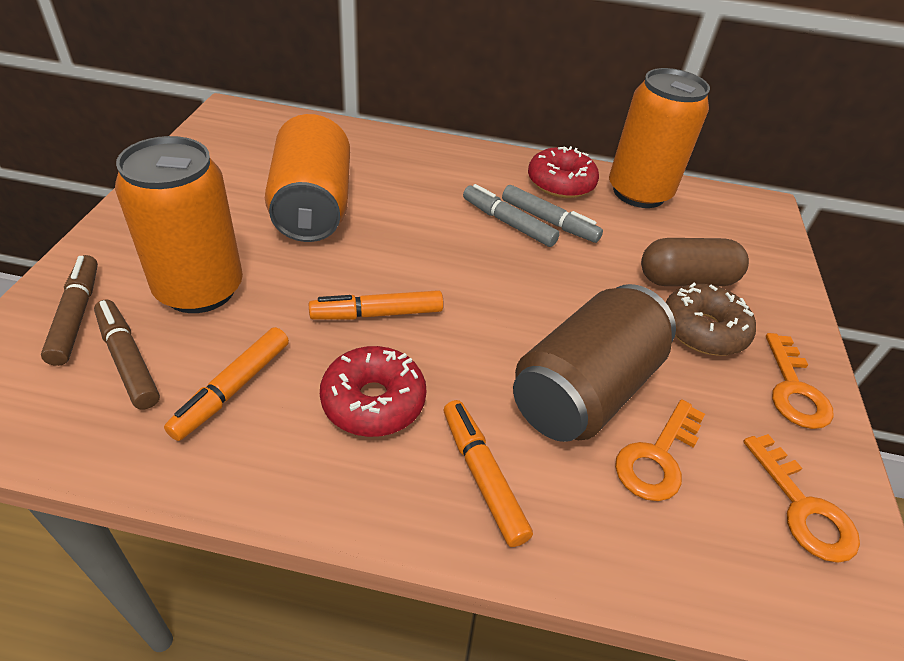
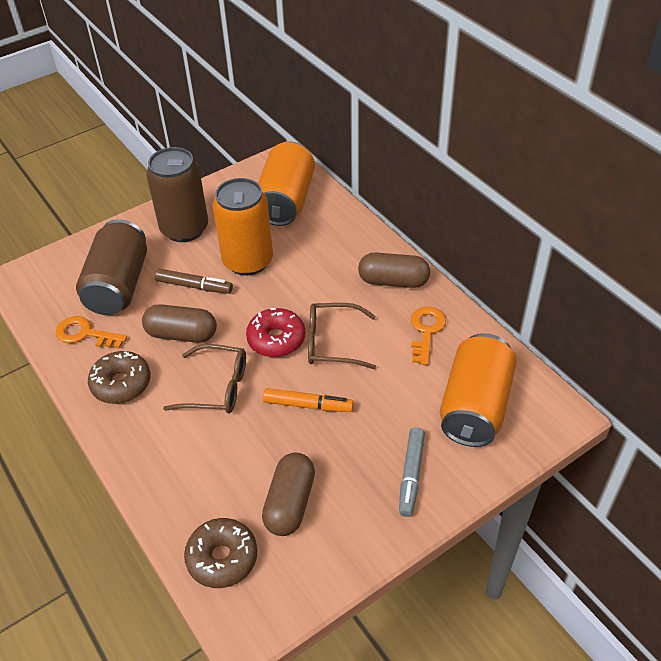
brown can: [513,284,676,442] = 1 -> [76,219,147,315] [146,147,208,242] = 2
brown capsule: [641,238,749,287] = 1 -> [142,304,217,343] [262,452,315,536] [358,252,430,288] = 3
brown donut: [666,283,756,356] = 1 -> [88,351,151,404] [184,518,257,588] = 2
brown glasses: none = 0 -> [163,344,246,414] [308,303,376,369] = 2
brown marker: [41,255,98,366] [94,299,160,409] = 2 -> [155,269,233,294] = 1
grey marker: [463,184,560,247] [502,185,603,243] = 2 -> [399,427,425,517] = 1
orange key: [615,399,705,501] [743,434,860,563] [766,333,834,429] = 3 -> [56,316,127,349] [411,307,446,365] = 2
orange marker: [164,327,289,441] [309,290,443,320] [444,400,533,547] = 3 -> [263,388,354,412] = 1
red donut: [320,346,427,437] [528,146,599,198] = 2 -> [246,308,305,357] = 1

